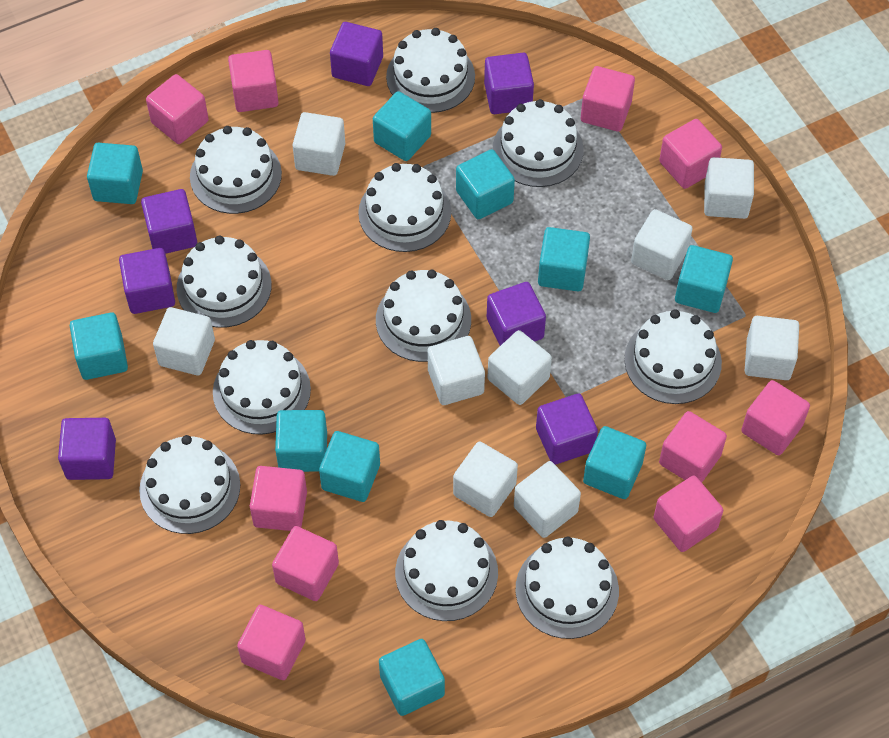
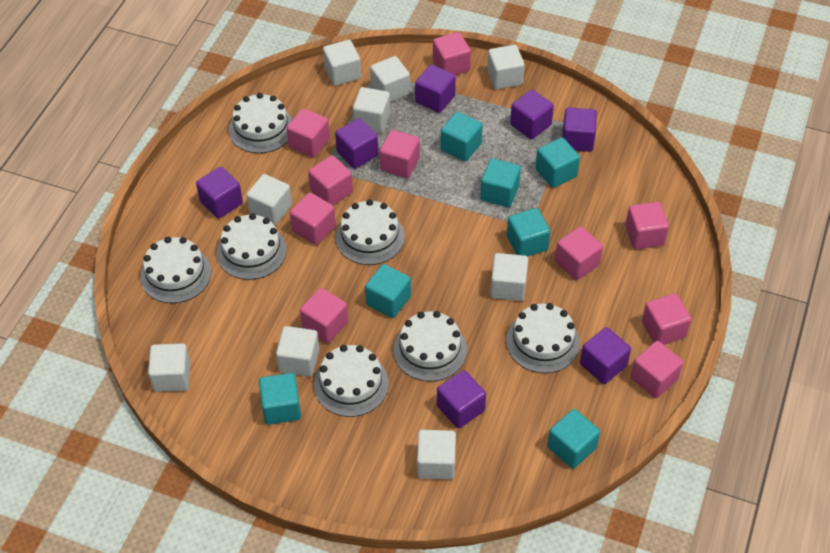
turquoise cube: [70,312,128,380] [87,143,143,204] [275,410,327,472] [319,431,380,502] [373,91,431,161] [379,639,445,716] [456,149,515,219] [538,227,590,291] [583,426,646,499] [675,245,733,313] = 10 -> [259,373,301,425] [365,264,411,318] [440,112,483,161] [480,158,521,207] [507,208,551,257] [535,137,580,188] [547,409,600,469] = 7
white cake: [139,435,240,534] [177,235,272,328] [190,126,282,214] [213,340,311,435] [358,163,451,252] [376,269,471,362] [386,28,475,113] [395,520,498,621] [493,99,584,187] [515,536,619,639] [624,309,722,404] = 11 -> [140,237,211,303] [217,213,287,280] [229,93,292,153] [314,345,389,417] [335,199,405,265] [393,311,467,381] [506,303,580,373] = 7

